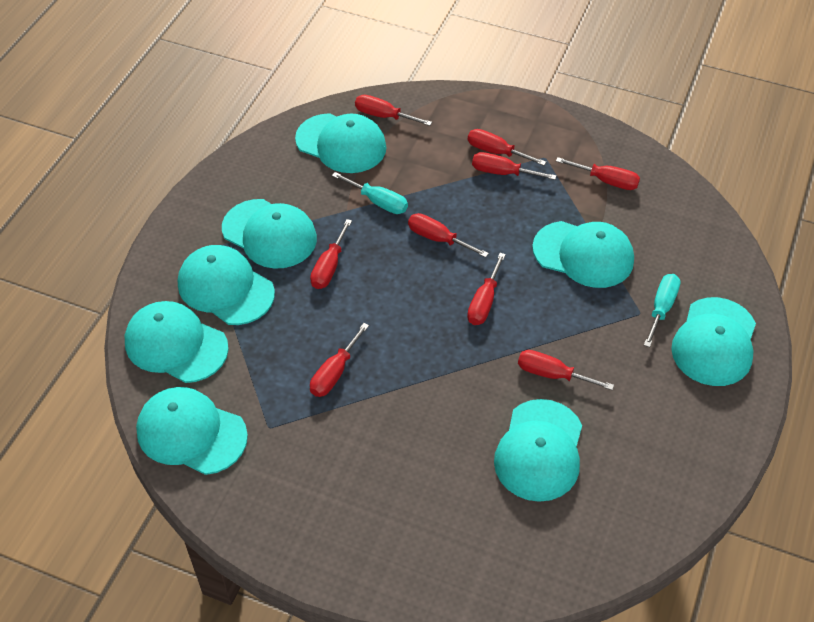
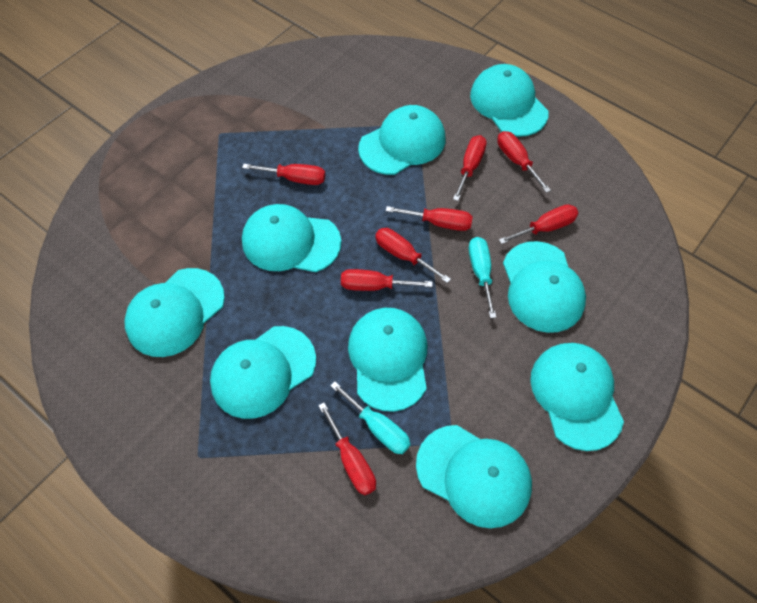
red screwdriver: [310,219,352,289] [310,323,369,397] [355,95,432,126] [408,213,489,258] [467,253,506,325] [468,129,546,166] [472,152,557,180] [518,350,614,390] [556,157,640,190] = 9 -> [242,164,325,185] [318,403,376,495] [341,269,433,291] [375,228,451,283] [386,206,473,231] [453,135,487,201] [497,131,551,193] [499,204,578,244] = 8
turquoise cap: [125,301,229,383] [136,387,248,475] [178,245,275,325] [222,199,317,269] [295,113,387,173] [494,399,582,502] [532,221,634,288] [671,297,756,386] = 8 -> [124,268,225,357] [210,326,316,419] [242,204,341,272] [348,308,427,412] [358,105,445,175] [416,425,532,528] [470,64,549,137] [503,241,586,333] [530,343,624,451] = 9

